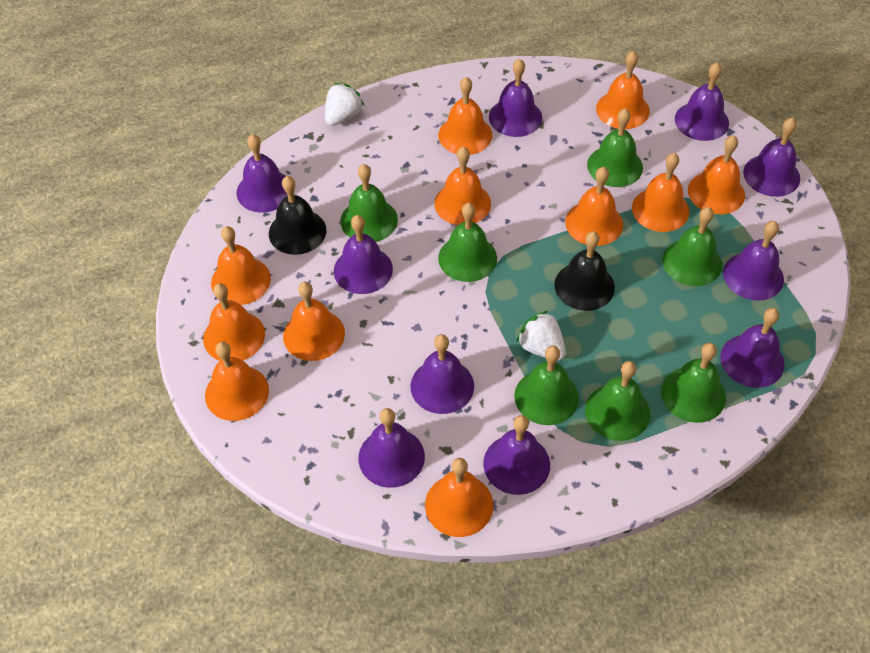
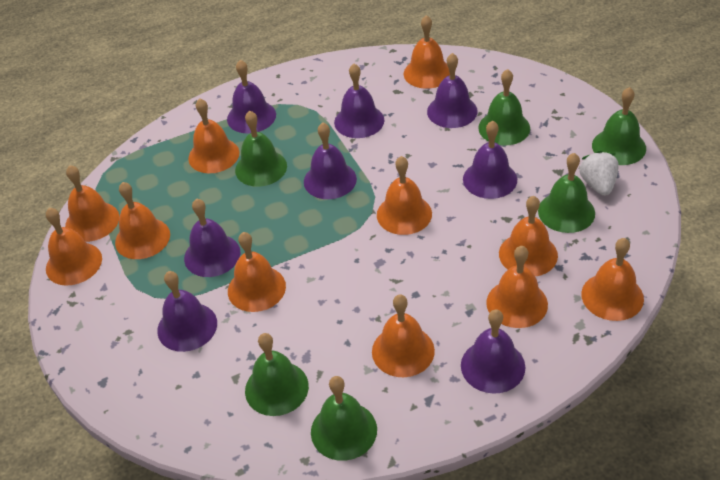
black bell: [269,176,326,255] [554,231,615,311] = 2 -> none = 0
green bell: [340,164,398,242] [438,203,497,282] [514,346,579,425] [585,361,650,441] [587,108,643,187] [661,343,726,423] [662,207,722,286] = 7 -> [235,111,287,187] [245,333,309,416] [311,376,377,461] [478,69,530,145] [538,153,595,233] [592,87,646,165] = 6
purple bell: [237,134,288,213] [334,215,393,294] [358,408,425,488] [411,334,474,414] [483,415,550,495] [489,59,542,137] [675,62,729,141] [720,308,785,388] [723,221,784,300] [743,117,800,197] = 10 -> [157,271,217,352] [184,198,240,277] [227,60,276,134] [304,122,357,199] [334,64,384,138] [427,53,477,128] [461,309,525,394] [463,120,517,199] = 8
white strawberry: [325,83,364,126] [516,311,566,361] = 2 -> [579,150,619,196] = 1

